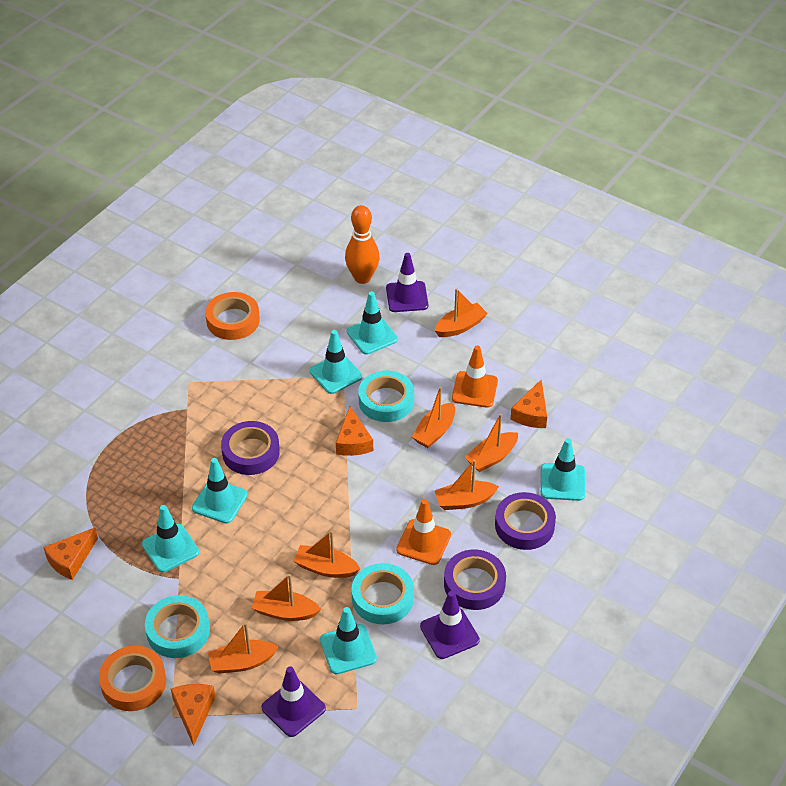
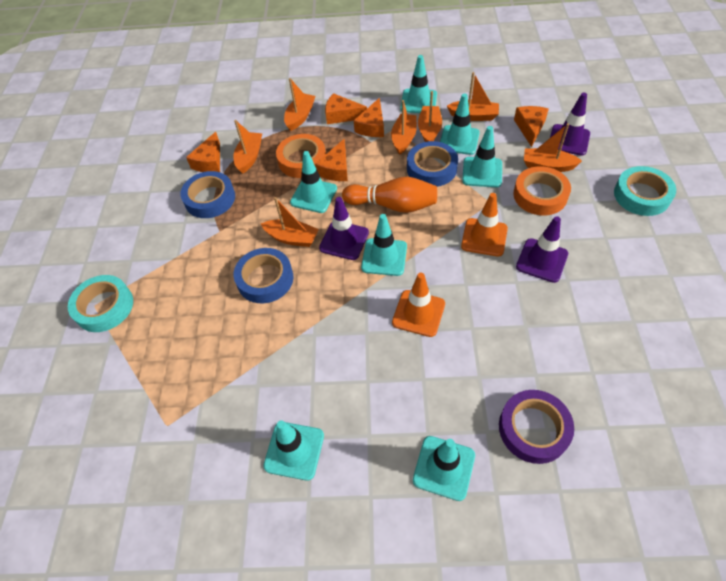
blue tape: none = 0 -> [180,171,235,218] [234,248,293,303] [407,141,458,187] = 3
orange cheese: [43,527,98,580] [171,684,216,746] [336,406,373,456] [511,379,547,428] = 4 -> [186,132,220,172] [315,139,348,181] [325,93,367,124] [354,98,384,137] [514,106,549,147] = 5
purple tape: [221,421,280,475] [444,550,506,610] [495,492,556,550] = 3 -> [499,390,574,464] = 1
turquoise tape: [145,595,210,658] [352,563,414,624] [358,371,414,422] = 3 -> [68,275,133,332] [614,166,676,216] = 2
turquoise traffic cone: [142,505,199,572] [192,458,248,524] [310,330,362,394] [320,607,377,674] [347,291,398,354] [541,438,585,501] = 6 -> [263,420,324,481] [290,151,337,213] [361,214,407,276] [400,55,437,113] [413,436,475,501] [440,93,480,155] [462,126,502,187] = 7

